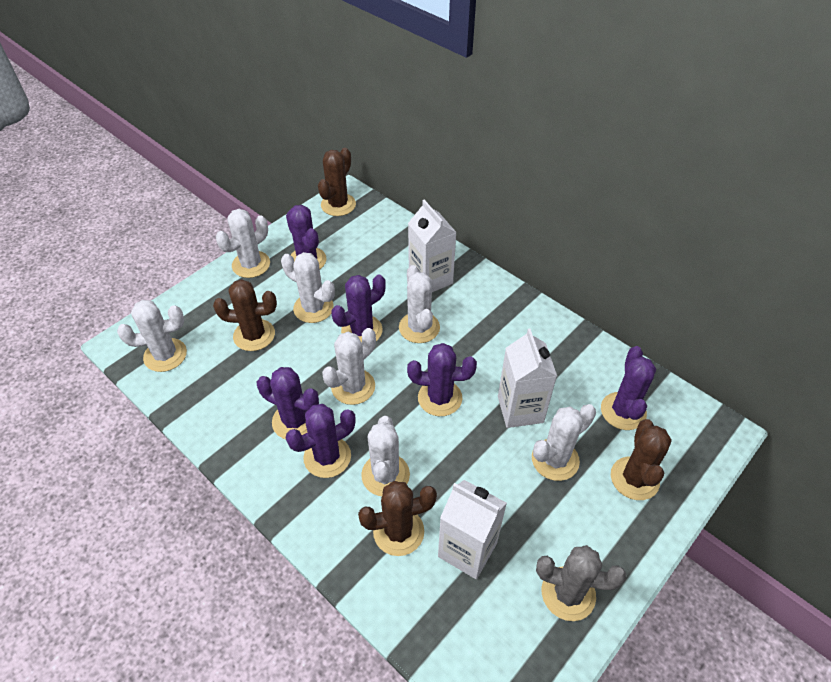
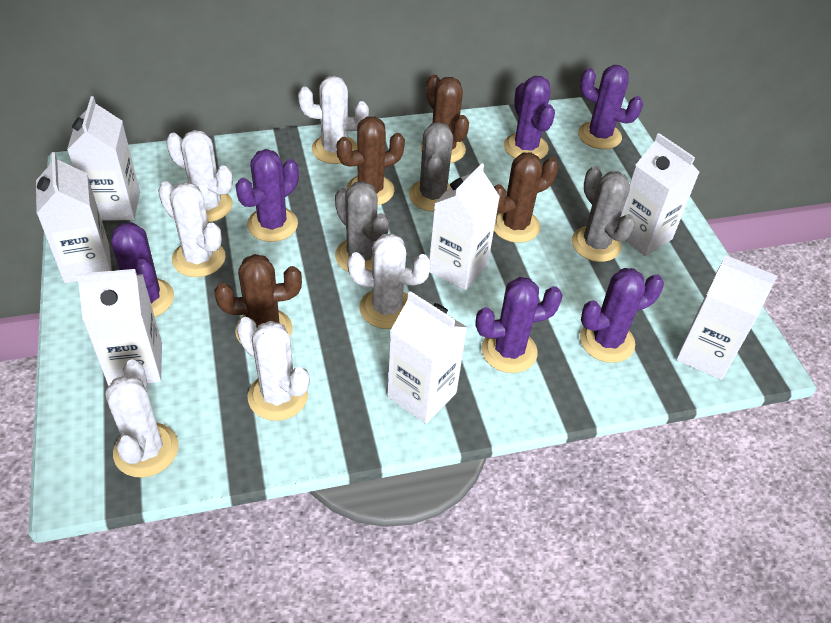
grey cactus: [536,545,626,621] = 1 -> [335,181,389,272] [409,122,453,212] [572,166,635,262] = 3
white cactus: [117,300,187,372] [216,209,270,278] [281,252,335,323] [322,328,376,405] [361,416,410,496] [399,265,440,343] [532,404,596,481] = 7 -> [105,359,178,478] [158,181,226,277] [166,130,233,222] [236,317,309,421] [298,76,369,164] [347,233,431,329] = 6
white carton: [408,199,457,292] [438,480,507,579] [498,329,557,428] = 3 -> [36,152,112,283] [67,96,140,221] [76,269,162,386] [387,291,467,424] [429,163,500,291] [620,133,700,256] [676,255,777,380] = 7

